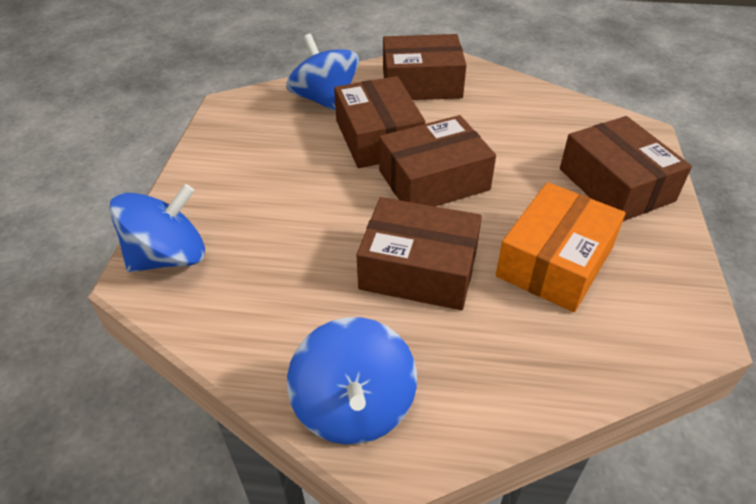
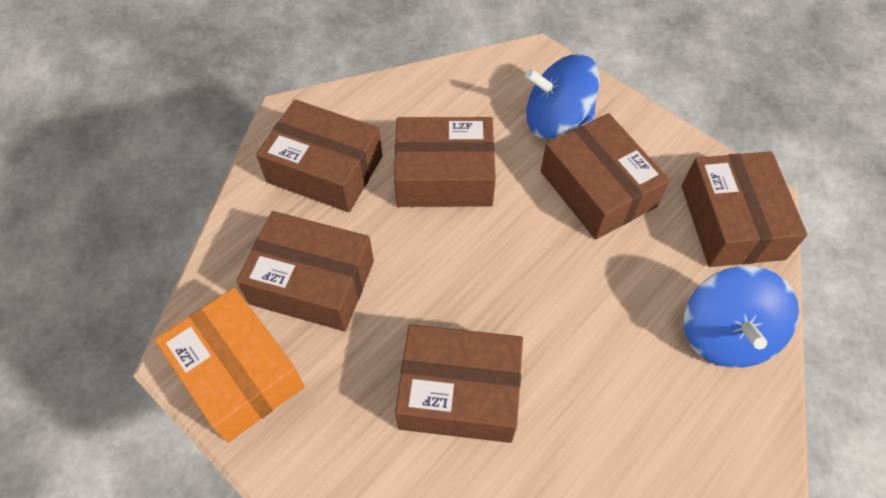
blue spinning top: [109,184,205,272] [286,34,359,112] [287,317,417,445] = 3 -> [525,54,600,138] [684,266,799,368] = 2
brown box: [334,76,425,168] [357,197,482,310] [379,115,496,206] [383,34,466,100] [560,116,692,221] = 5 -> [237,211,374,331] [256,99,382,212] [394,117,496,207] [395,324,523,443] [541,113,670,239] [682,151,808,267] = 6

